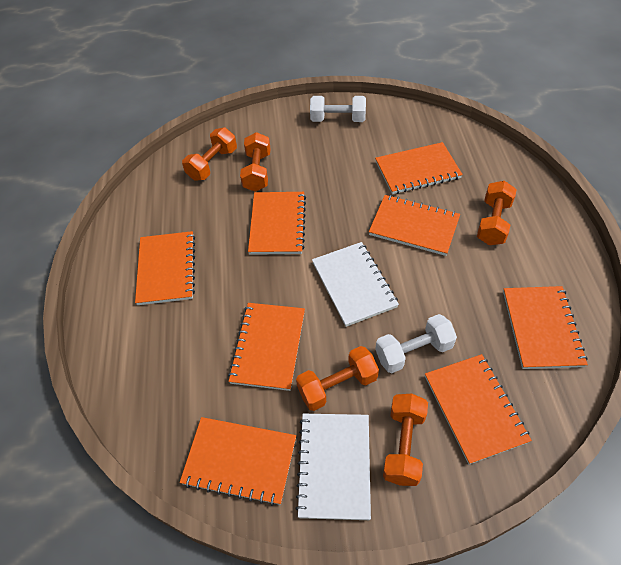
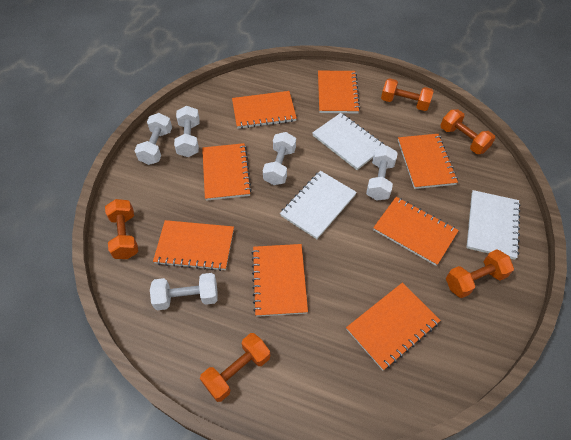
white dumbbell: [310,96,366,122] [375,314,457,373] = 2 -> [134,113,172,165] [150,273,218,310] [174,106,200,157] [263,132,296,185] [366,146,398,201] = 5
white notebook: [295,414,371,520] [312,242,399,327] = 2 -> [280,171,357,239] [312,113,386,170] [466,190,520,260] = 3

